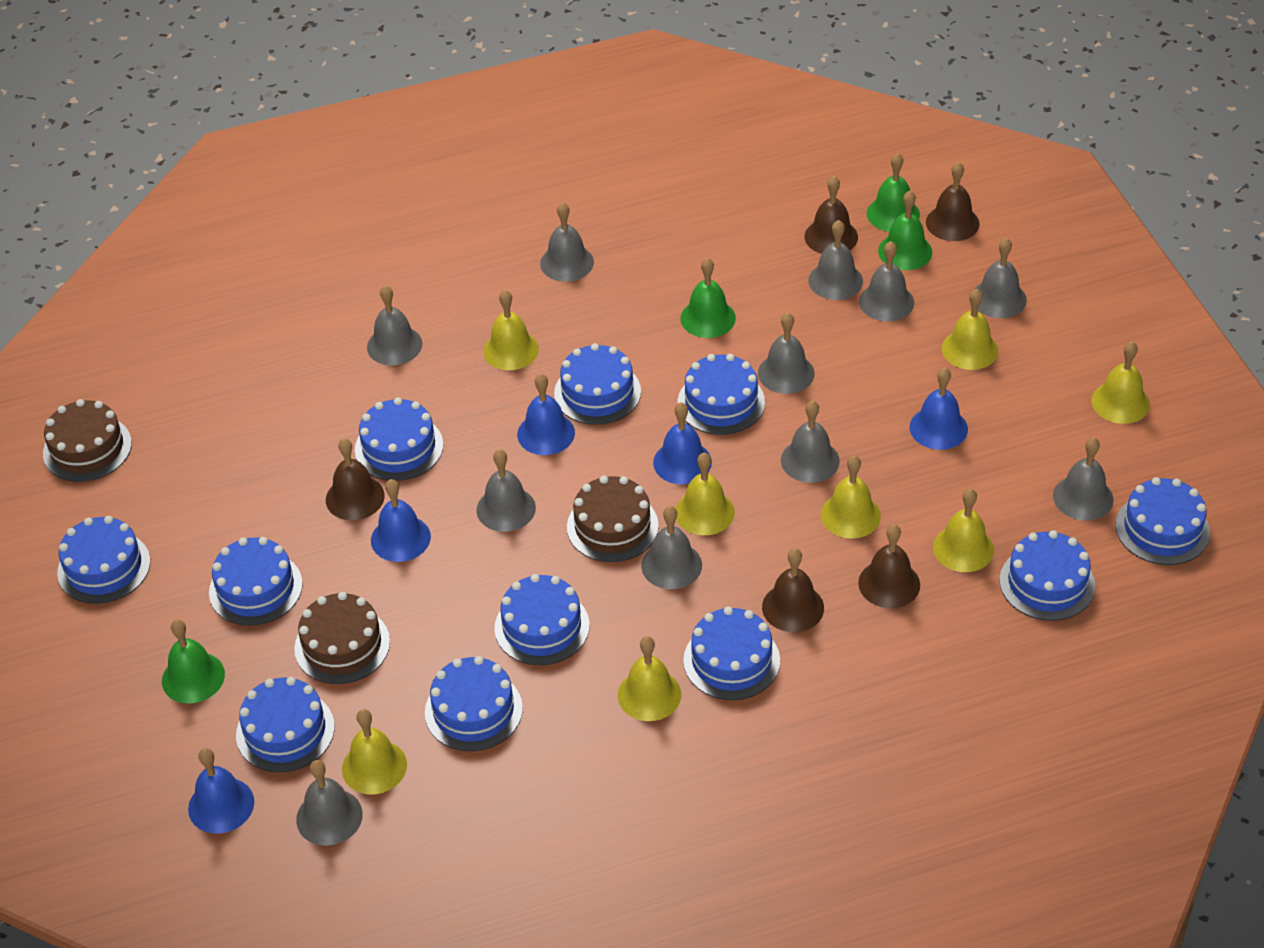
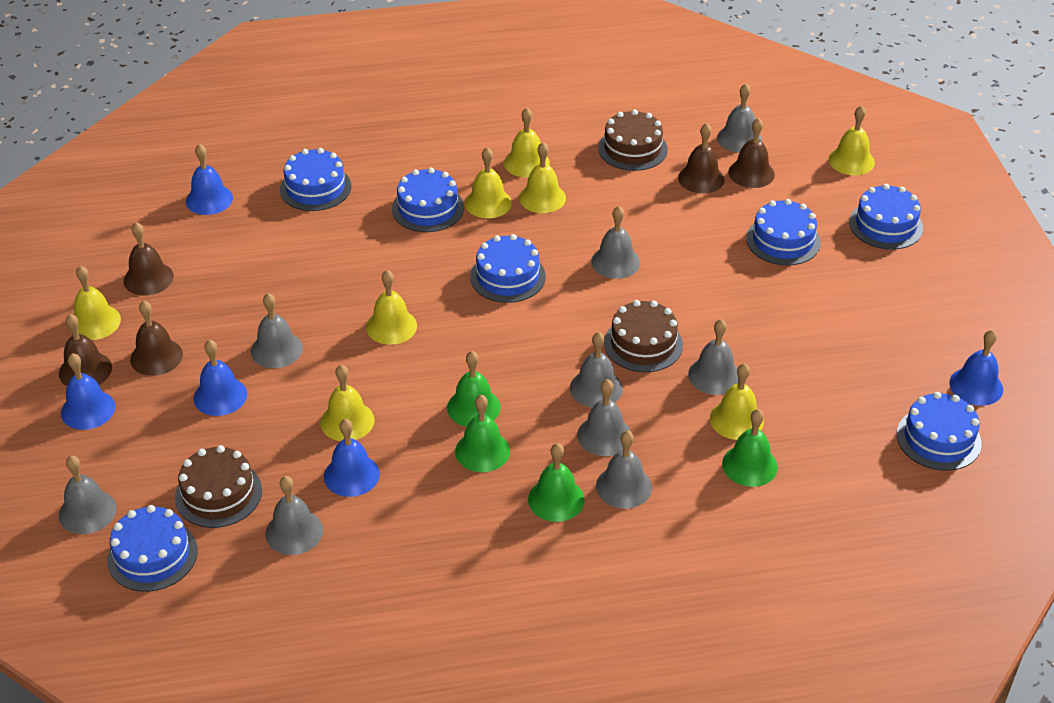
blue cake: [57,516,150,604] [209,537,303,626] [236,677,335,773] [355,397,443,481] [425,656,523,751] [494,574,590,665] [554,343,641,425] [678,354,765,435] [683,606,780,700] [1000,530,1095,621] [1116,477,1210,565] = 11 -> [107,505,198,592] [280,148,351,211] [392,167,464,232] [470,234,546,303] [746,199,821,265] [849,184,923,250] [897,392,982,471] = 7
grey bell: [296,760,363,846] [367,285,422,365] [476,449,536,532] [540,202,594,282] [641,506,702,589] [758,313,815,394] [781,400,840,483] [808,220,863,300] [859,241,914,322] [975,238,1027,318] [1053,437,1114,521] = 11 -> [59,456,117,534] [251,293,303,368] [265,476,323,555] [570,332,623,407] [577,379,631,456] [591,206,640,279] [596,430,652,509] [688,319,739,395] [717,84,762,153] = 9

